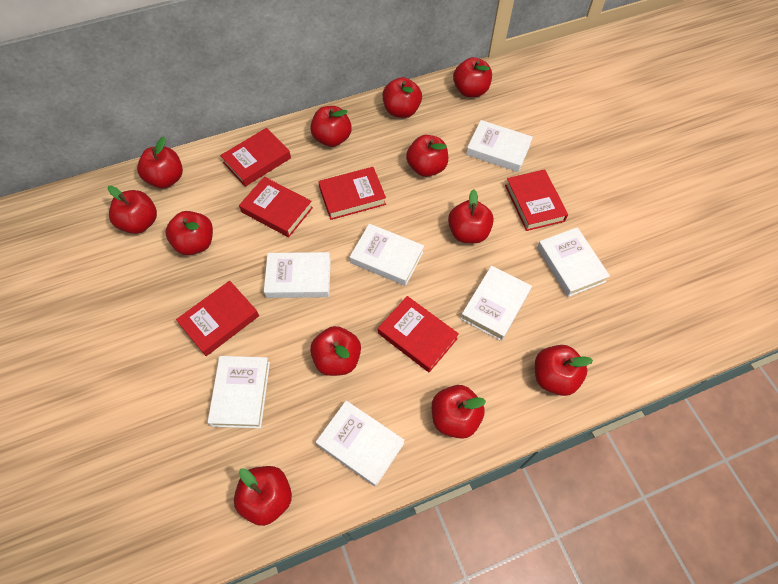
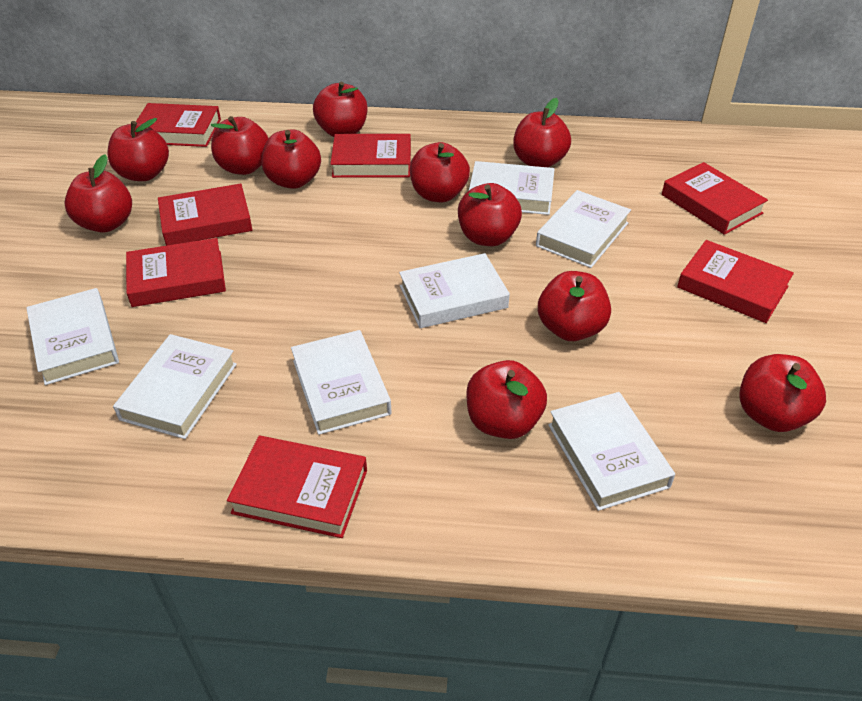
red apple: [108,186,157,234] [137,137,183,188] [166,211,213,255] [234,466,292,526] [310,106,352,147] [310,326,361,376] [383,77,422,118] [406,135,448,177] [432,385,486,439] [448,189,494,243] [453,57,492,97] [535,345,593,396] = 12 -> [64,154,132,233] [107,118,169,181] [211,116,269,175] [261,129,321,189] [313,82,368,137] [410,142,470,202] [458,183,522,246] [466,360,547,439] [513,98,571,167] [538,271,611,341] [739,354,826,432] = 11
red book: [176,281,259,356] [220,128,291,187] [239,177,313,237] [318,167,386,220] [378,296,459,372] [505,169,568,231] = 6 -> [126,238,226,307] [136,103,221,147] [158,184,252,246] [227,436,367,538] [330,134,411,178] [662,162,768,235] [677,240,794,323] = 7

